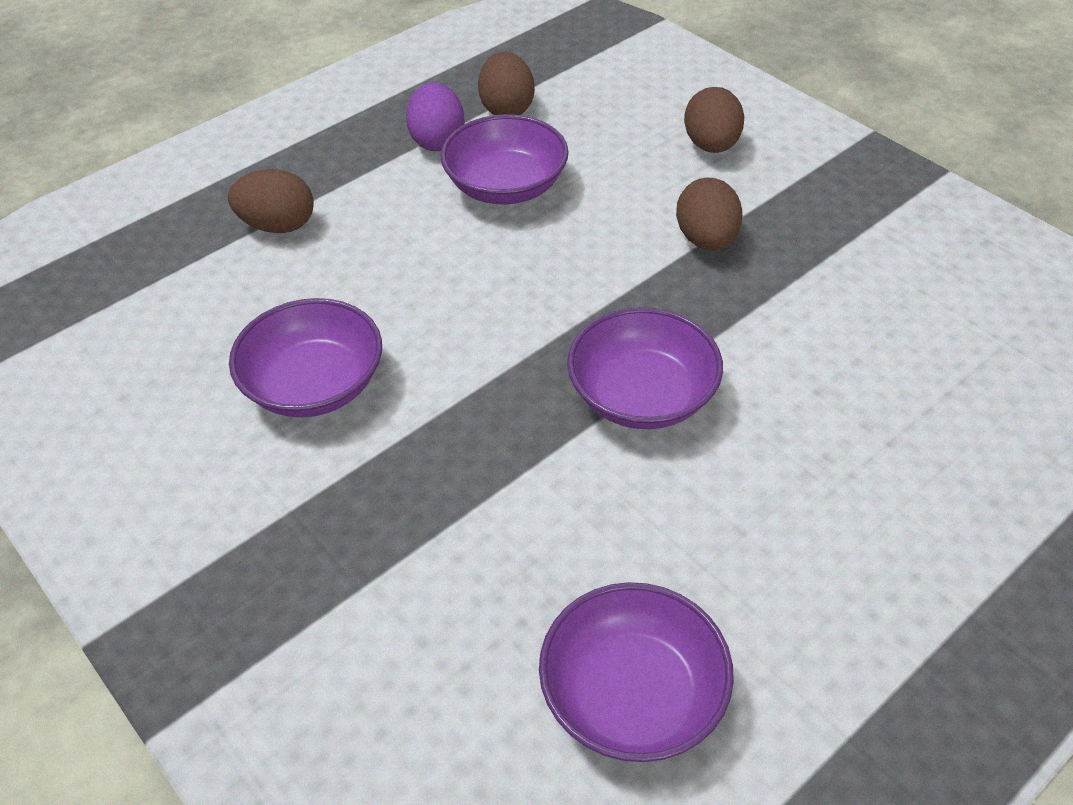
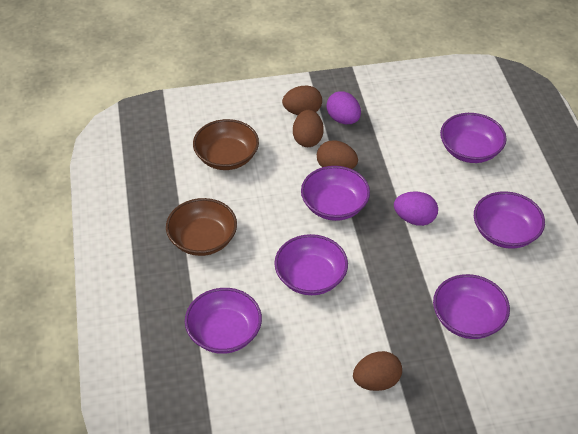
brown bowl: none = 0 -> [166,198,237,256] [193,119,259,170] = 2
purple bowl: [229,298,382,417] [440,114,569,205] [539,582,734,762] [567,307,723,429] = 4 -> [185,288,262,354] [274,234,348,295] [301,166,370,221] [433,274,510,339] [440,113,507,163] [474,191,545,249] = 6
purple egg: [406,82,465,151] = 1 -> [326,91,361,124] [394,191,438,226] = 2

